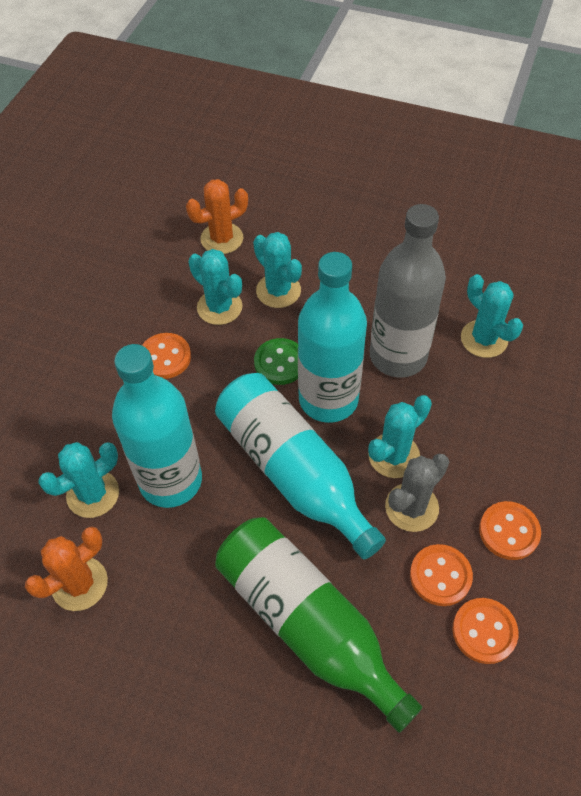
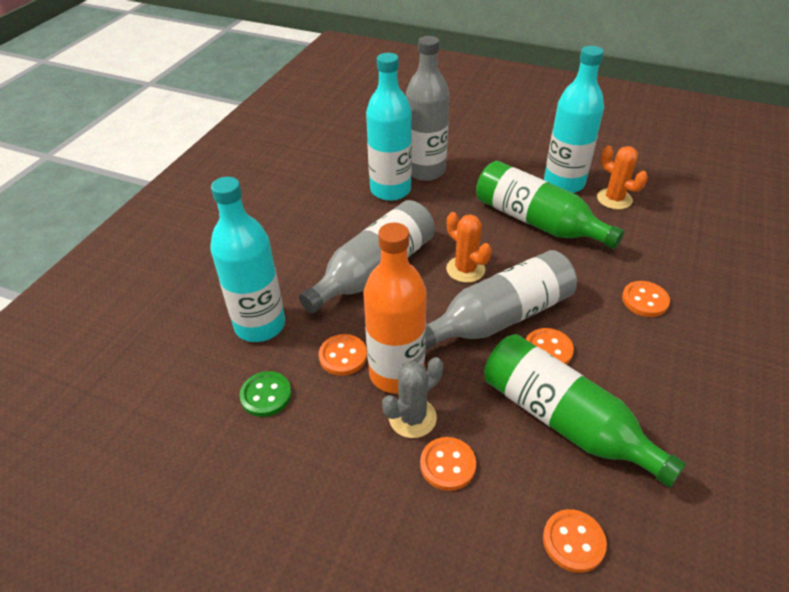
green bottle: [215,517,422,733] = 1 -> [476,161,624,249] [484,334,686,488] = 2
grey bottle: [370,204,446,377] = 1 -> [299,200,435,313] [406,36,450,181] [425,250,577,351] = 3
orange bottle: none = 0 -> [363,222,427,394] = 1
orange button: [142,333,191,379] [410,544,473,606] [452,598,518,664] [479,501,541,560] = 4 -> [319,334,367,376] [420,437,476,491] [526,328,574,365] [543,509,607,573] [622,281,670,317] = 5
turquoise cactus: [38,442,119,518] [188,249,243,325] [253,232,302,308] [368,395,432,478] [461,274,523,358] = 5 -> none = 0

